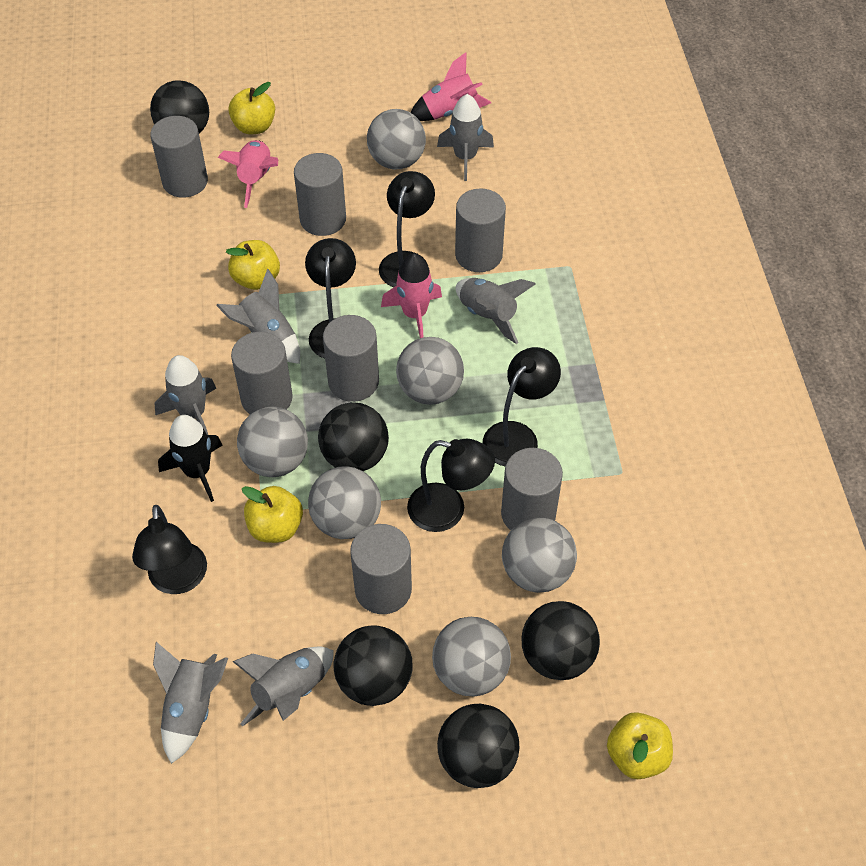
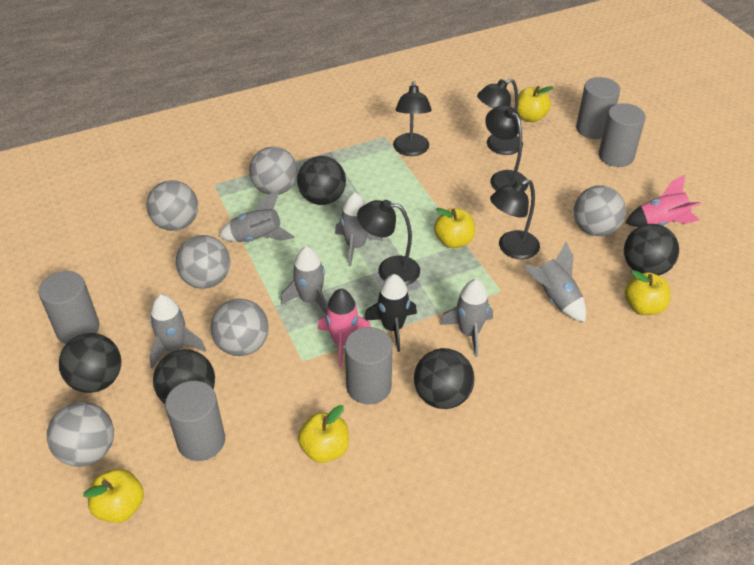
grey cylinder: [150,116,208,198] [231,332,293,414] [294,153,346,236] [323,315,379,402] [350,524,412,614] [455,189,506,272] [501,448,563,530] = 7 -> [38,271,100,344] [165,381,225,461] [345,327,392,404] [576,77,620,139] [599,103,646,167] = 5
pink rocket: [218,140,278,208] [381,254,442,338] [411,52,491,121] = 3 -> [318,289,371,367] [625,175,701,227] = 2
yellow apple: [226,240,280,290] [228,82,275,134] [242,486,303,543] [607,712,673,779] = 4 -> [83,469,144,523] [298,405,349,463] [434,208,475,248] [517,86,554,122] [625,270,671,315] = 5

